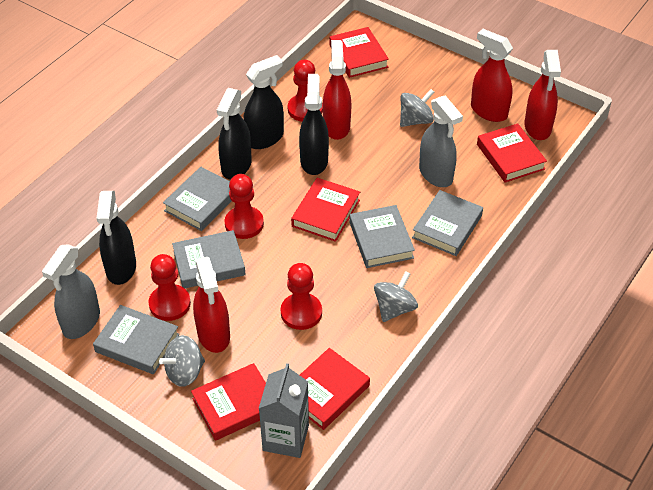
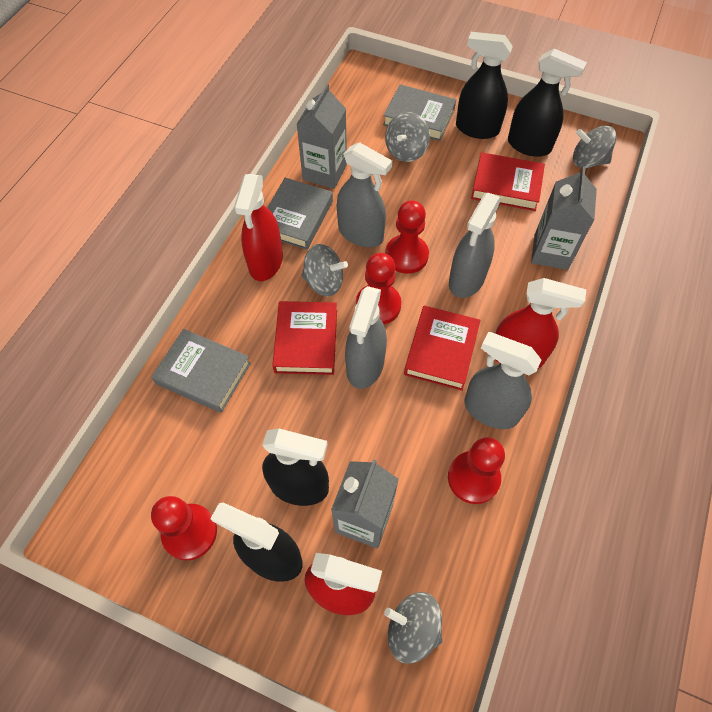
grey book: [93,305,180,374] [163,167,232,231] [172,230,246,288] [349,205,415,268] [412,190,483,256] = 5 -> [151,329,251,413] [267,178,333,250] [383,84,456,141] = 3
grey carton: [259,363,309,458] = 1 -> [297,84,347,189] [331,459,399,549] [531,167,597,270] = 3
grey spinning top: [159,335,205,387] [374,271,418,322] [400,89,434,127] = 3 -> [301,244,348,297] [384,592,442,664] [385,112,430,162] [573,126,616,168] = 4
grey spray bottle: [42,244,100,339] [419,95,463,187] = 2 -> [337,142,392,247] [345,286,387,389] [449,193,501,298] [464,332,541,429] = 4
red book: [191,363,266,441] [291,178,360,242] [300,348,370,430] [329,27,389,78] [477,123,547,183] = 5 -> [272,301,337,375] [404,306,480,391] [471,152,545,211] = 3
red spray bottle: [193,257,230,353] [323,40,351,140] [471,29,513,122] [524,50,561,140] = 4 -> [234,174,283,281] [304,553,382,615] [495,278,586,369] = 3

